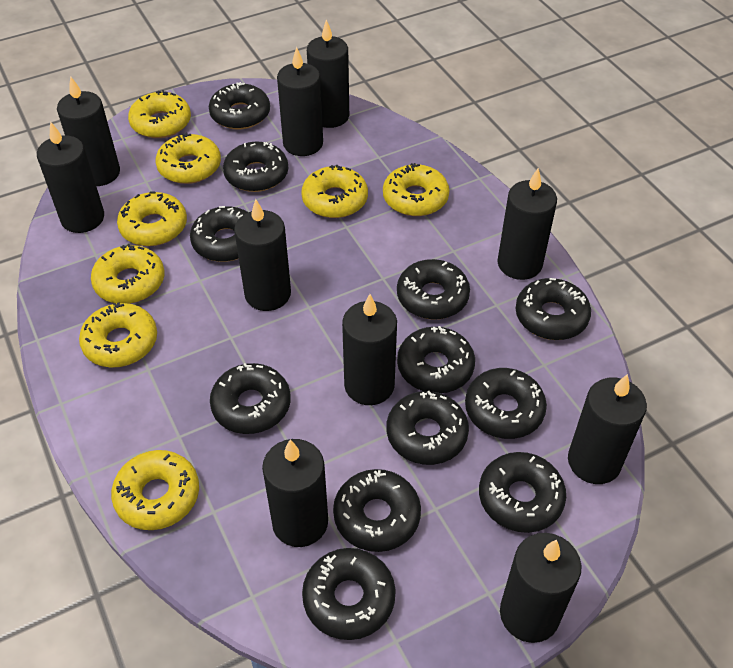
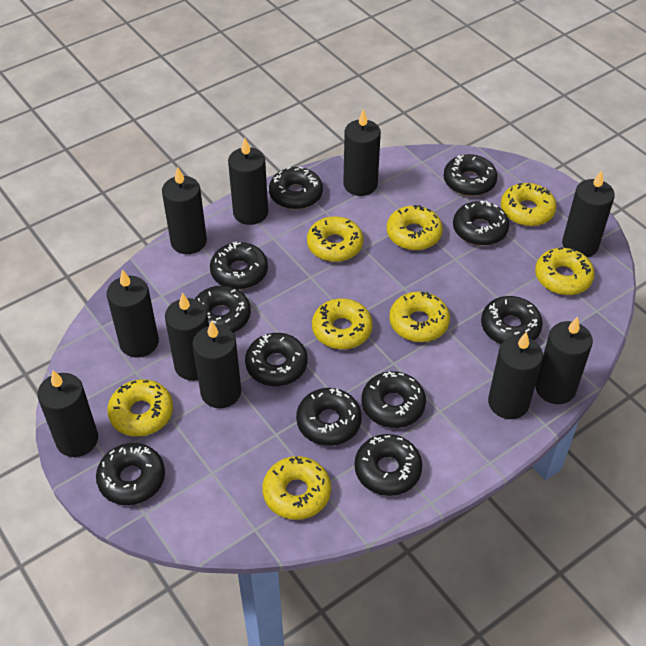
black donut: [190,206,248,262] [209,82,270,129] [210,363,291,434] [223,142,288,192] [302,548,396,640] [333,469,421,552] [387,391,469,465] [397,259,470,319] [397,326,475,393] [465,368,547,439] [479,452,566,533] [516,278,591,340] = 12 -> [96,443,165,505] [195,285,251,333] [210,242,268,289] [245,333,307,386] [269,167,323,209] [296,388,362,446] [354,434,422,496] [362,371,426,428] [444,154,497,196] [453,201,509,246] [481,296,543,344] = 11

